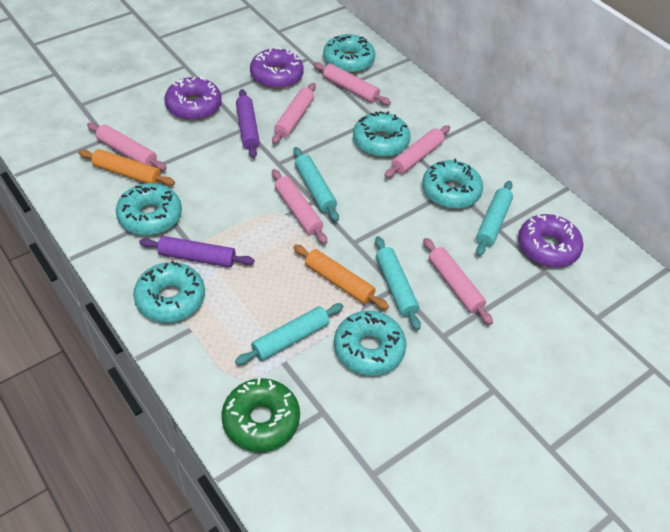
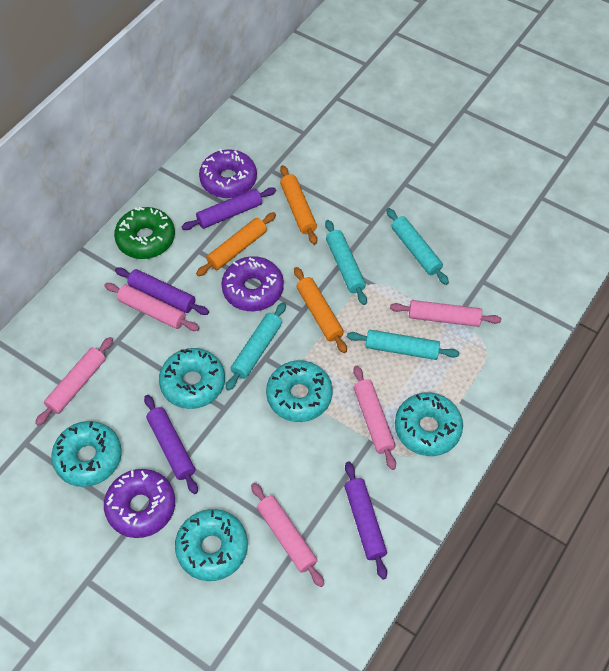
orange rolling pin: [78,149,175,186] [293,245,389,310] = 2 -> [196,212,276,276] [280,165,317,245] [294,267,347,353] = 3
pink rolling pin: [87,123,167,170] [272,83,316,144] [272,169,327,244] [313,62,391,105] [384,125,450,178] [423,238,493,325] = 6 -> [35,337,113,426] [105,283,199,331] [251,483,324,587] [353,366,396,470] [390,300,501,327] = 5
purple rolling pin: [139,236,254,267] [236,89,260,158] = 2 -> [115,267,209,315] [144,395,198,494] [181,187,276,230] [344,462,387,580] = 4
turquoise donut: [116,183,182,236] [133,261,205,323] [323,34,375,73] [334,311,406,376] [353,111,410,157] [422,159,483,209] = 6 -> [51,421,122,487] [159,348,225,409] [175,509,248,581] [266,360,333,422] [395,392,463,456] = 5

